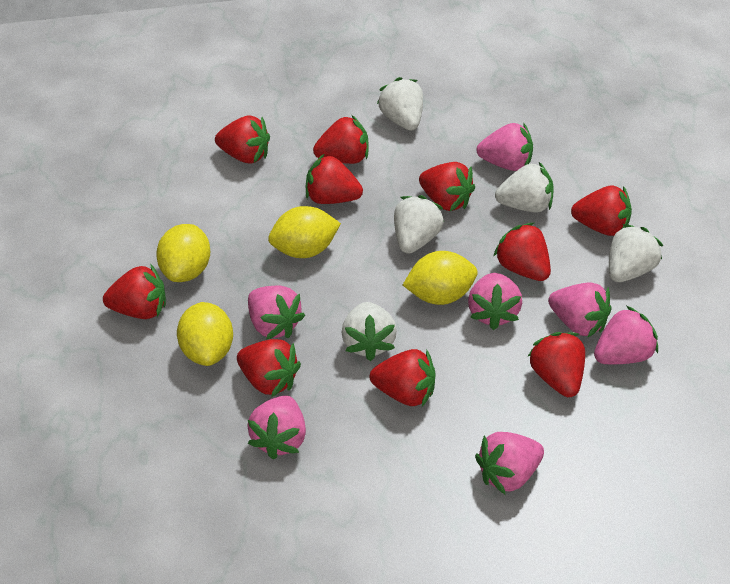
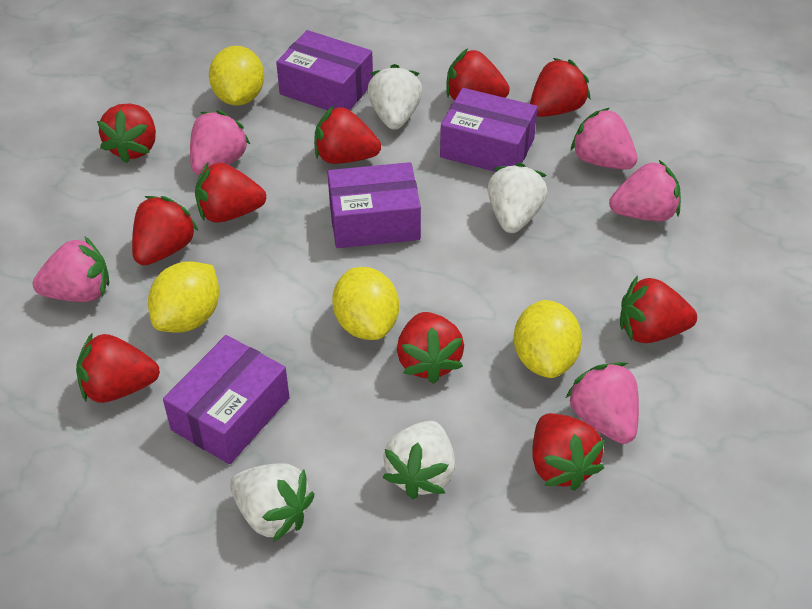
pink strawberry: [247,395,306,459] [248,285,305,339] [468,273,522,330] [475,432,544,494] [477,123,533,171] [548,283,612,338] [594,306,658,364] = 7 -> [33,237,109,302] [190,110,251,175] [566,362,639,444] [571,108,637,170] [609,160,681,221] = 5
purple box: none = 0 -> [163,335,290,464] [276,30,373,110] [327,162,421,248] [440,88,537,172] = 4
white strawberry: [342,302,397,361] [377,77,423,131] [394,195,444,254] [495,162,554,212] [609,224,663,282] = 5 -> [230,463,314,542] [367,64,422,130] [382,421,455,499] [487,163,547,233] = 4

